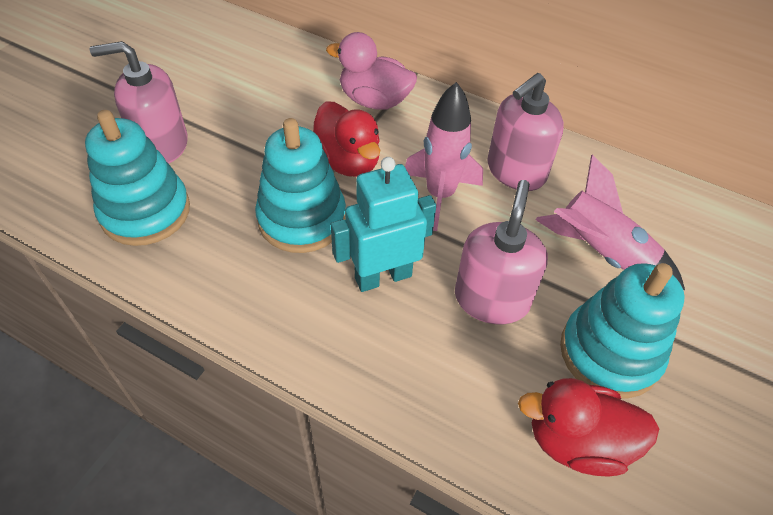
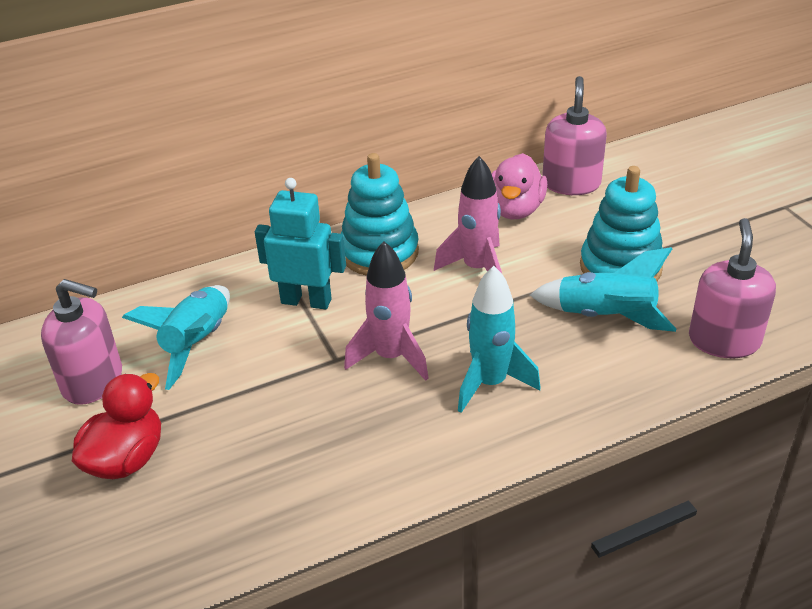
red duck: [313,101,380,177] [518,378,659,477] = 2 -> [72,373,161,479] = 1
turquoise rocket: none = 0 -> [122,285,230,390] [458,266,541,413] [530,247,676,332] = 3
turquoise stacking toy: [85,110,190,246] [255,118,346,253] [560,263,685,399] = 3 -> [341,153,419,276] [580,166,663,281] = 2

